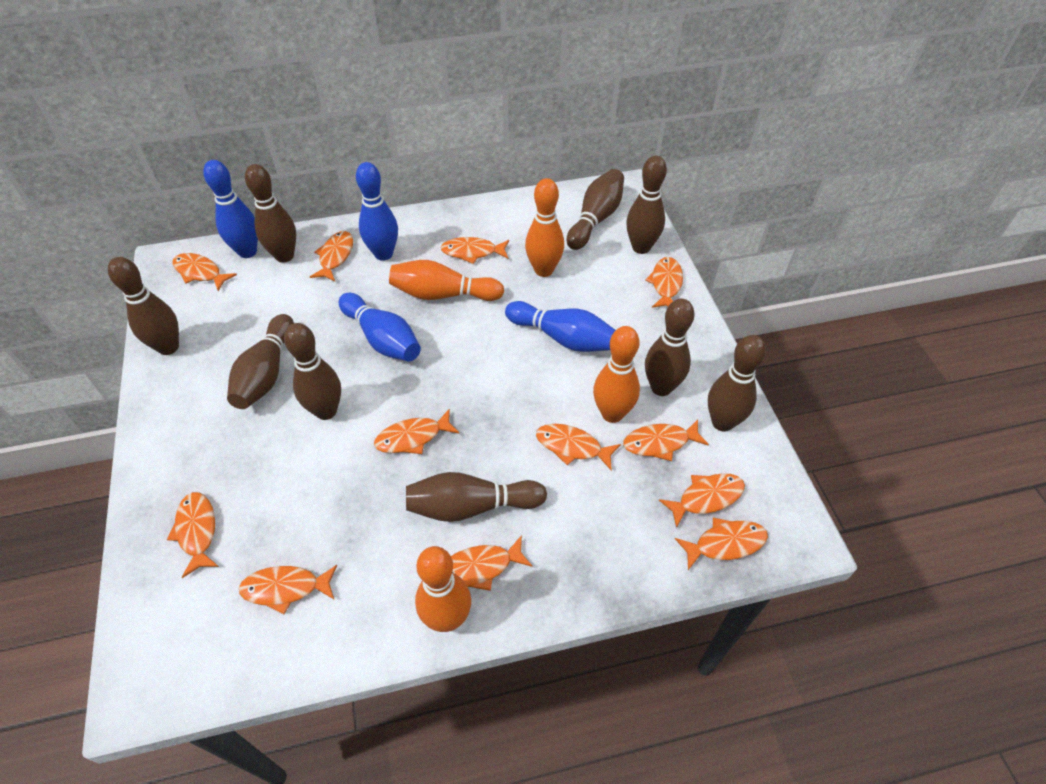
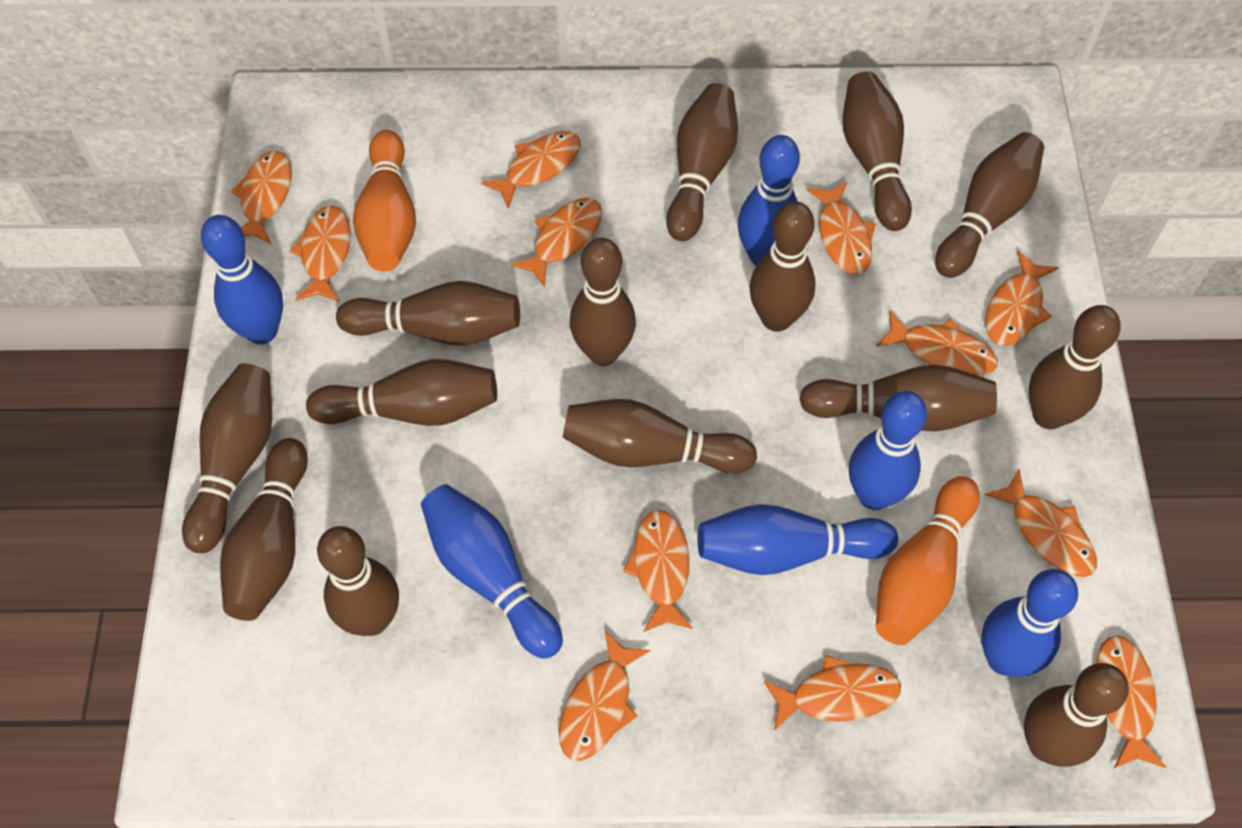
blue bowling pin: [203,160,258,258] [339,293,421,361] [356,162,398,261] [505,301,616,352] = 4 -> [201,215,283,344] [421,484,563,659] [697,504,898,575] [738,135,800,266] [849,391,927,510] [981,569,1078,677] = 6
brown bowling pin: [108,257,179,355] [227,314,294,409] [245,164,296,263] [284,323,341,420] [406,472,547,522] [567,169,624,250] [626,155,667,254] [645,299,695,396] [708,335,766,432] = 9 -> [182,363,272,553] [220,438,308,621] [306,359,497,426] [317,526,399,636] [336,281,520,346] [562,399,757,473] [570,237,636,366] [666,83,738,241] [749,201,816,332] [799,365,997,432] [843,71,912,231] [935,132,1044,278] [1024,663,1129,767] [1029,305,1121,429] = 14
orange bowling pin: [389,260,504,301] [415,546,471,632] [525,178,564,277] [593,326,640,423] = 4 -> [353,130,416,272] [876,476,980,645] = 2

